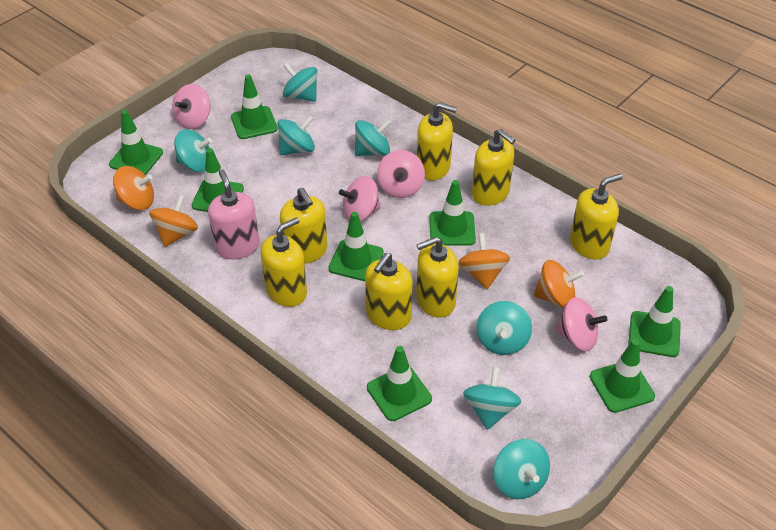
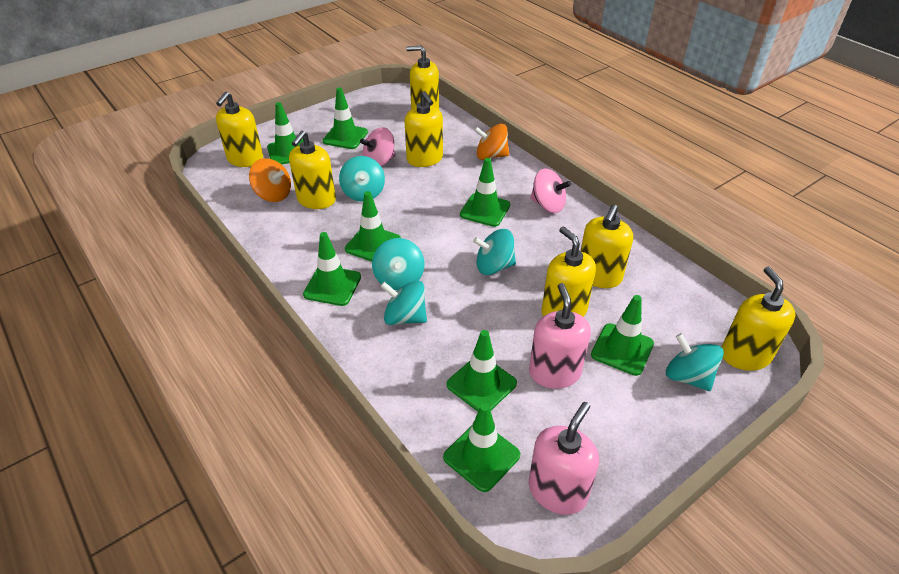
orange spinning top: [113,166,154,210] [149,195,198,247] [458,233,510,289] [534,260,584,308] = 4 -> [249,158,291,202] [474,124,509,160] = 2
pink soap dispenser: [208,169,259,259] = 1 -> [529,283,591,389] [529,402,599,515] = 2
pink spinning top: [172,84,210,129] [339,176,381,222] [377,150,425,198] [555,297,608,351] = 4 -> [360,127,395,167] [530,169,571,213] = 2
turquoise spinning top: [174,129,212,172] [277,115,315,155] [283,63,318,102] [355,119,391,156] [463,367,521,430] [477,301,532,355] [493,439,550,499] = 7 -> [339,156,385,202] [372,238,425,290] [380,281,427,325] [473,229,516,275] [666,333,724,391] = 5

